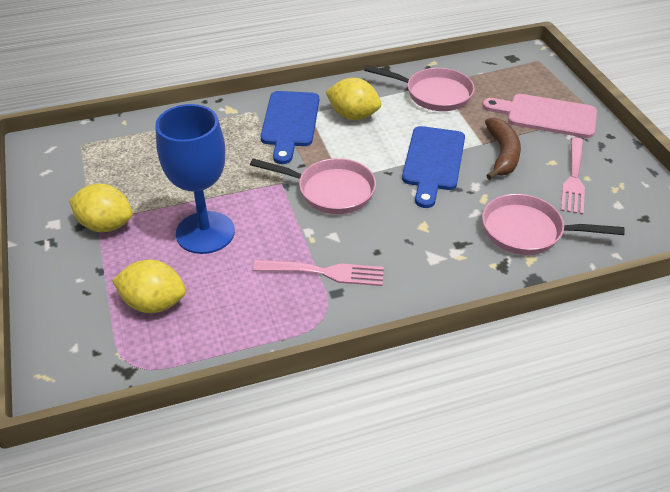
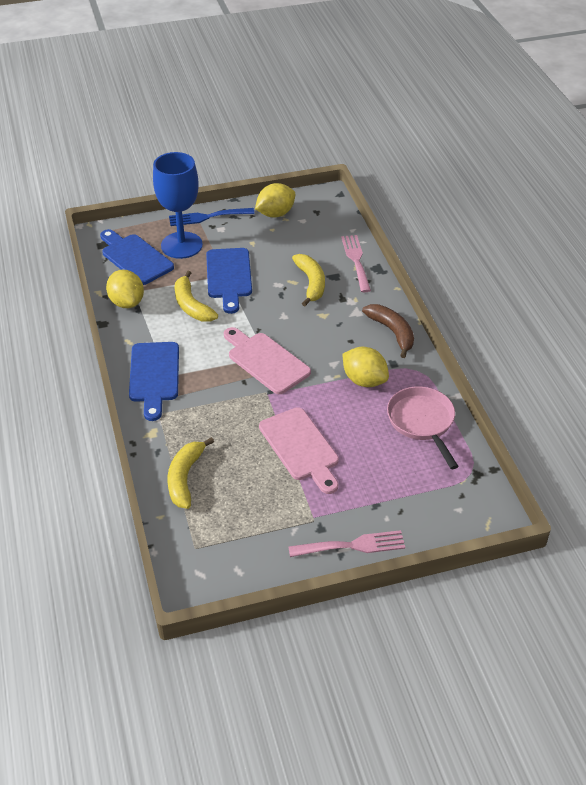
blue cutting board: [261,91,319,164] [402,126,465,208] = 2 -> [100,229,174,285] [129,342,179,421] [206,248,252,314] = 3
blue fork: none = 0 -> [169,208,255,226] = 1
pink cutting board: [482,94,597,138] = 1 -> [224,327,311,394] [259,407,339,494] = 2
pink pan: [250,158,376,214] [364,65,475,111] [482,194,625,255] = 3 -> [387,386,459,469] = 1
yellow banana: none = 0 -> [168,437,214,509] [175,271,218,322] [292,254,325,306] = 3

